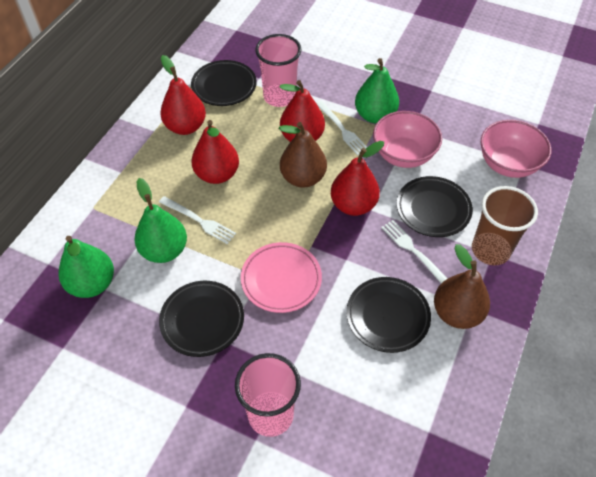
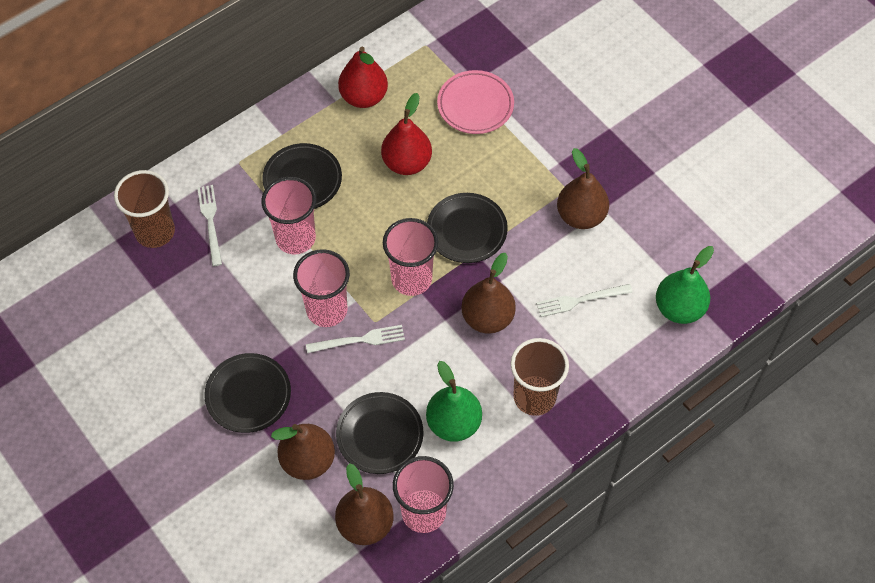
brown cup: [472,186,538,265] = 1 -> [114,170,175,248] [511,338,569,416] = 2
brown pear: [279,122,327,188] [434,244,490,329] = 2 -> [271,424,335,480] [335,463,394,545] [461,253,516,334] [557,148,609,229] = 4
green pear: [58,236,114,298] [134,178,187,263] [355,58,399,123] = 3 -> [426,361,482,442] [656,246,714,324] = 2
pink bowl: [373,111,442,168] [481,120,551,178] = 2 -> none = 0
pink cup: [235,353,301,437] [255,34,301,107] = 2 -> [261,177,316,255] [293,249,350,327] [383,218,438,296] [393,456,454,533] = 4
red pear: [160,55,206,135] [191,120,239,184] [280,80,325,142] [331,141,384,216] = 4 -> [338,47,388,108] [381,93,432,175] = 2

